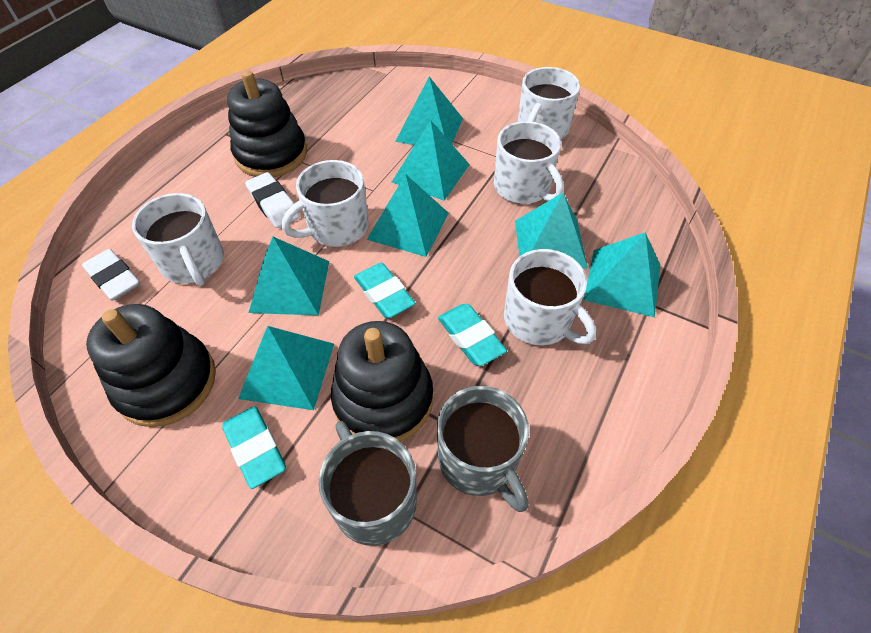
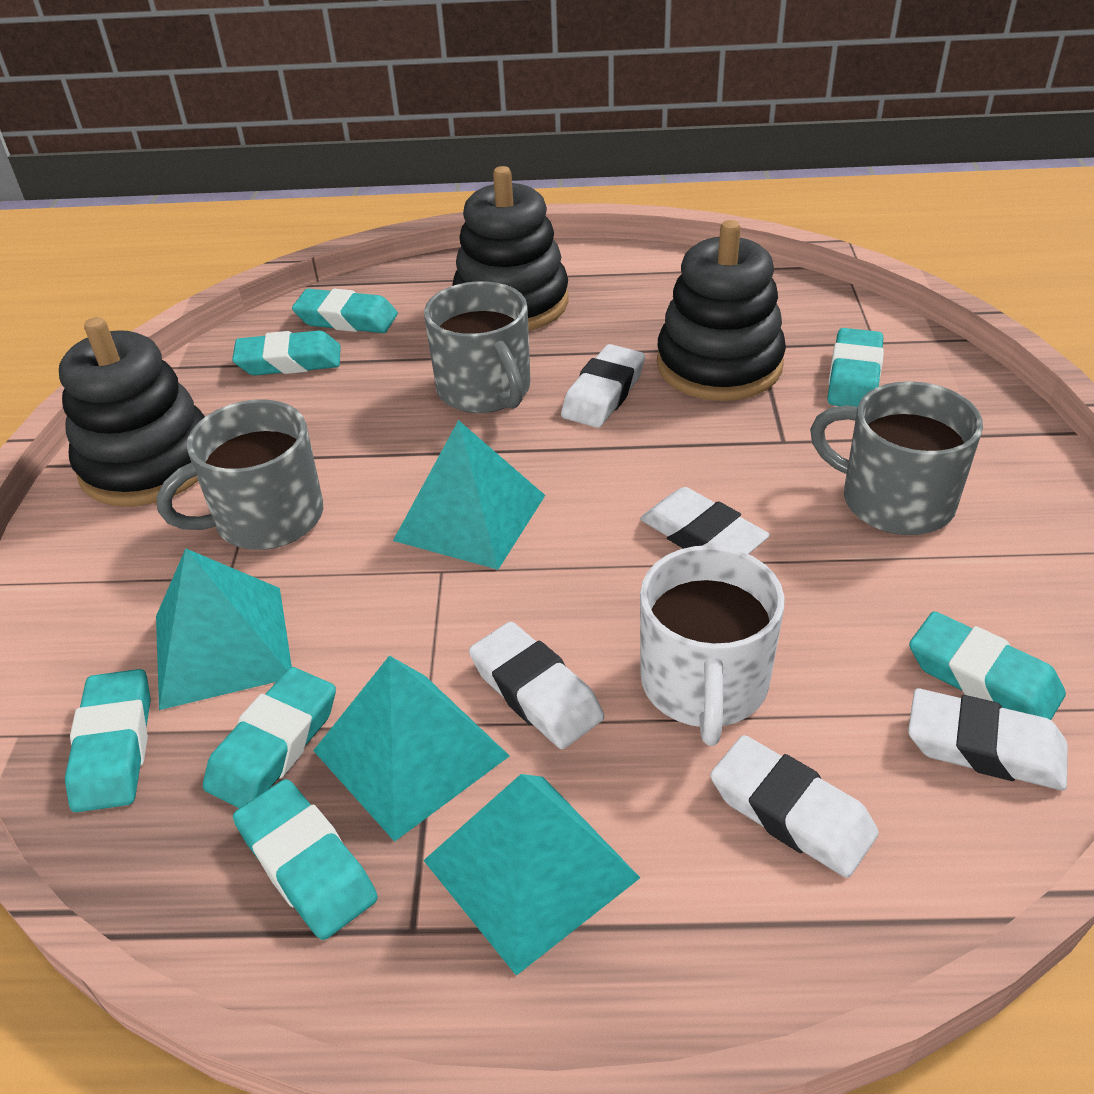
grey mug: [319,421,417,546] [437,386,529,512] = 2 -> [157,400,323,550] [424,281,530,413] [810,381,983,535] = 3
turquoise eraser: [222,406,286,489] [354,263,416,318] [438,304,507,366] = 3 -> [65,669,151,812] [203,667,336,808] [232,331,341,375] [233,779,378,940] [292,289,398,333] [827,328,884,407] [909,611,1066,720] = 7
turquoise pyramid: [238,326,334,410] [248,237,329,316] [367,174,449,257] [392,120,470,201] [395,77,463,145] [515,193,588,269] [584,232,660,317] = 7 -> [156,548,292,710] [313,655,510,842] [393,420,545,570] [423,774,640,976] = 4
white eraser: [82,249,140,301] [245,172,300,228] = 2 -> [469,622,604,749] [561,344,645,428] [640,487,770,554] [710,735,879,878] [908,689,1068,790] = 5
white mug: [132,193,224,286] [282,160,368,247] [494,121,564,204] [504,249,596,345] [518,67,580,140] = 5 -> [640,545,785,746] = 1

